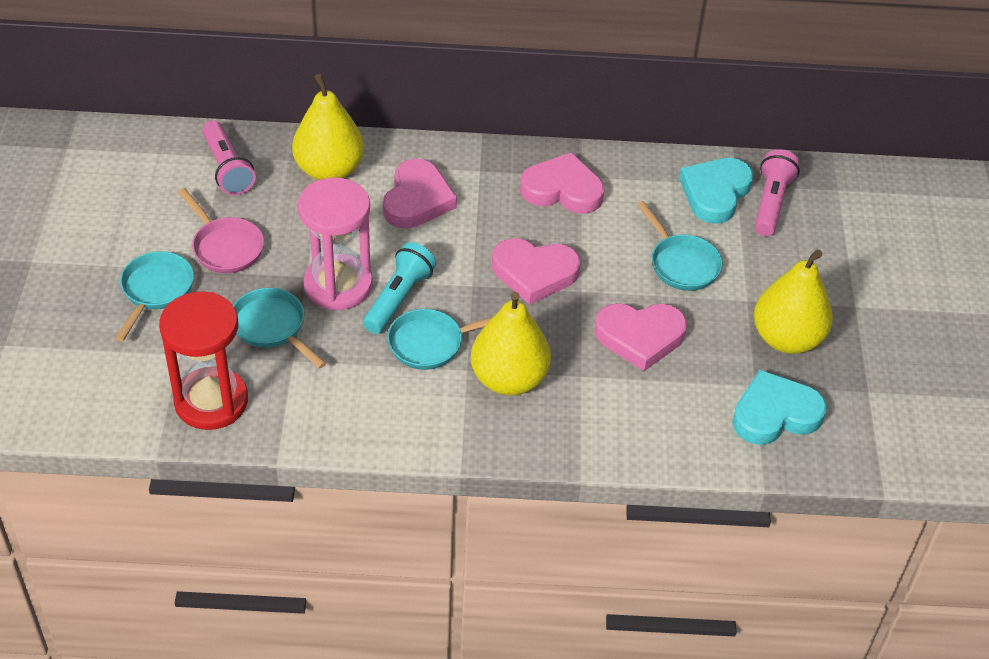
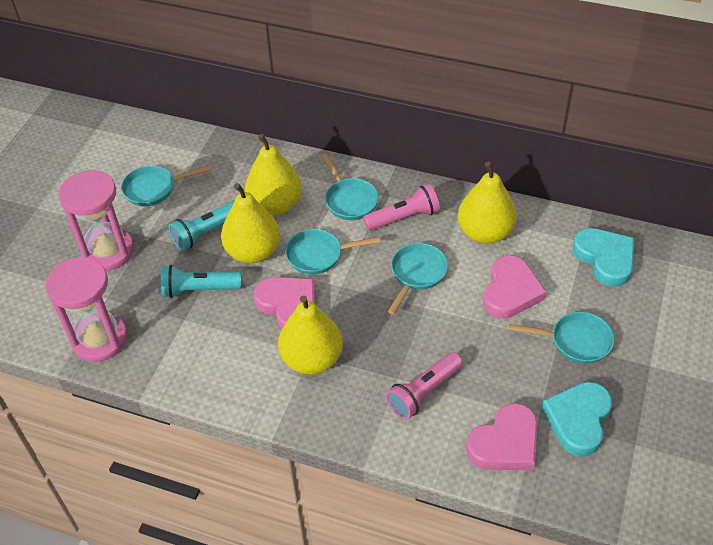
pink heart: [383,159,457,228] [492,238,581,305] [520,152,604,214] [594,303,687,371] = 4 -> [254,277,315,329] [466,403,538,470] [483,255,546,318] = 3
pink hourglass: [297,177,373,310] = 1 -> [46,257,128,362] [59,170,134,271] = 2
pink pan: [178,188,264,273] = 1 -> none = 0
red hourglass: [159,292,248,430] = 1 -> none = 0
turquoise flashlight: [363,242,436,334] = 1 -> [161,265,241,298] [169,200,235,251] = 2
turquoise pan: [115,251,194,342] [233,288,326,369] [387,309,493,370] [637,201,722,291] = 4 -> [121,166,210,206] [285,229,381,275] [321,153,378,220] [388,243,448,315] [509,312,614,364] = 5
yellow pear: [292,74,364,180] [471,291,551,395] [754,249,833,354] = 3 -> [221,183,280,263] [245,134,302,215] [278,295,343,375] [458,161,517,244] = 4

